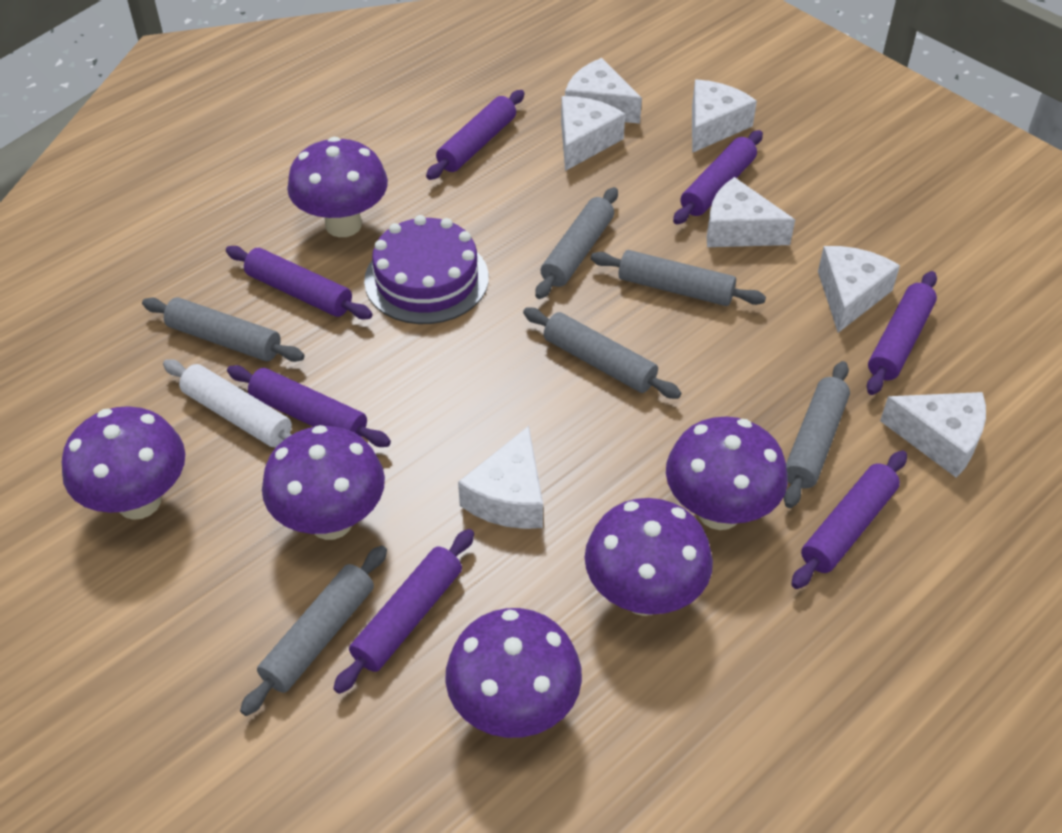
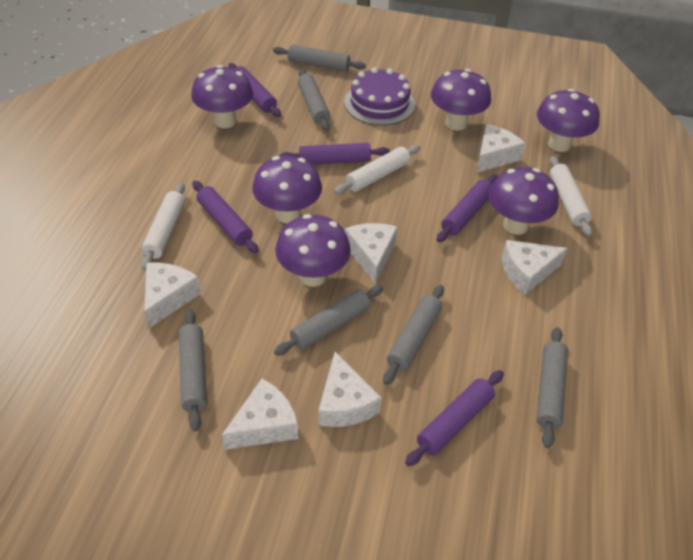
purple rolling pin: [226,246,373,319] [227,365,391,447] [333,529,474,694] [426,90,524,180] [673,130,763,224] [791,451,907,589] [867,271,937,395] = 7 -> [192,181,259,253] [228,63,281,117] [279,143,390,165] [405,370,504,466] [437,174,498,242] = 5
white cheese: [458,426,543,529] [561,96,625,171] [565,58,642,124] [692,79,757,153] [707,177,795,247] [818,246,900,333] [880,392,986,478] = 7 -> [144,263,201,328] [222,379,298,450] [318,352,382,427] [345,223,398,284] [476,124,526,173] [502,240,567,295] = 6
white rolling pin: [163,359,293,447] = 1 -> [141,182,185,271] [334,145,420,194] [550,156,593,237] = 3

